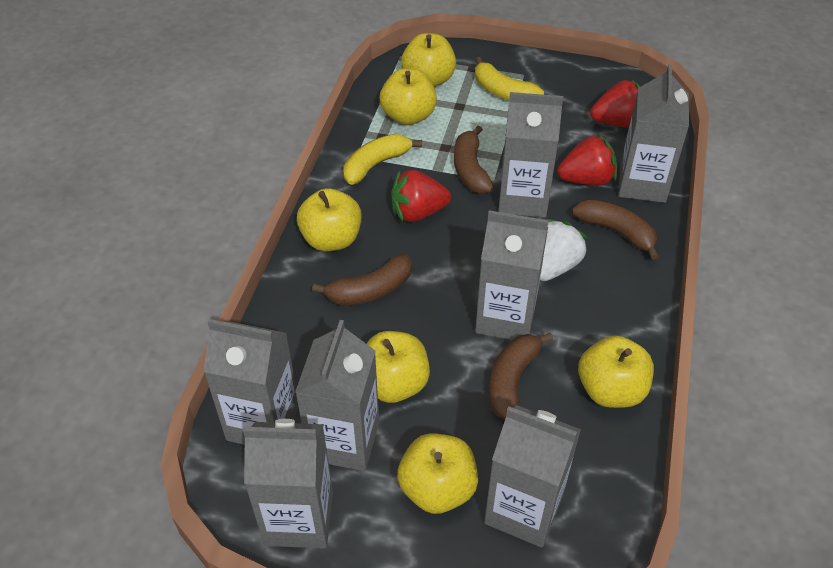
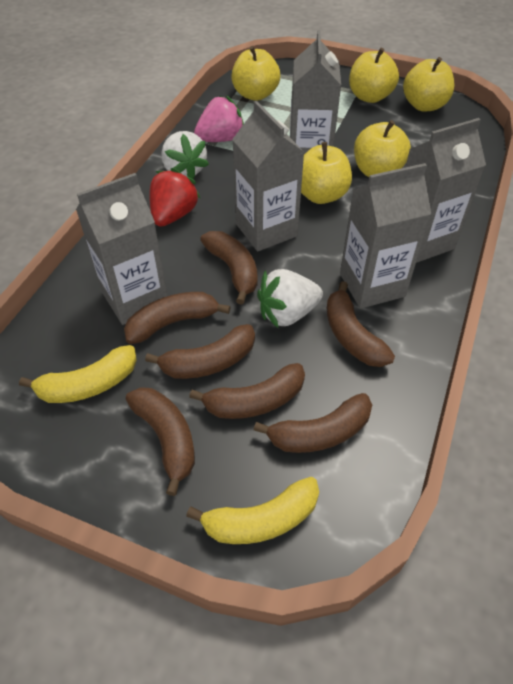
brown banana: [312,254,412,305] [454,126,494,194] [489,333,553,419] [572,199,659,260] = 4 -> [124,292,230,344] [126,387,195,496] [145,324,255,379] [189,363,305,419] [200,231,258,304] [254,393,372,453] [327,281,395,367] = 7
grey carton: [203,319,298,445] [243,419,333,548] [295,320,379,471] [475,210,549,340] [484,405,581,548] [498,92,563,217] [618,64,689,203] = 7 -> [76,173,168,325] [232,101,304,251] [290,30,341,154] [340,163,431,309] [406,118,486,263] = 5
pink strawberry: none = 0 -> [194,96,244,142] = 1
red strawberry: [391,170,451,222] [557,133,617,185] [590,79,640,127] = 3 -> [149,168,200,227] = 1
white strawberry: [540,219,588,281] = 1 -> [161,131,209,179] [257,269,323,328] = 2
yellow apple: [297,188,361,251] [366,331,430,403] [380,69,437,125] [397,434,478,514] [401,33,456,87] [578,336,654,408] = 6 -> [231,46,280,101] [301,142,352,204] [349,48,399,103] [354,120,411,177] [403,57,454,111] = 5

